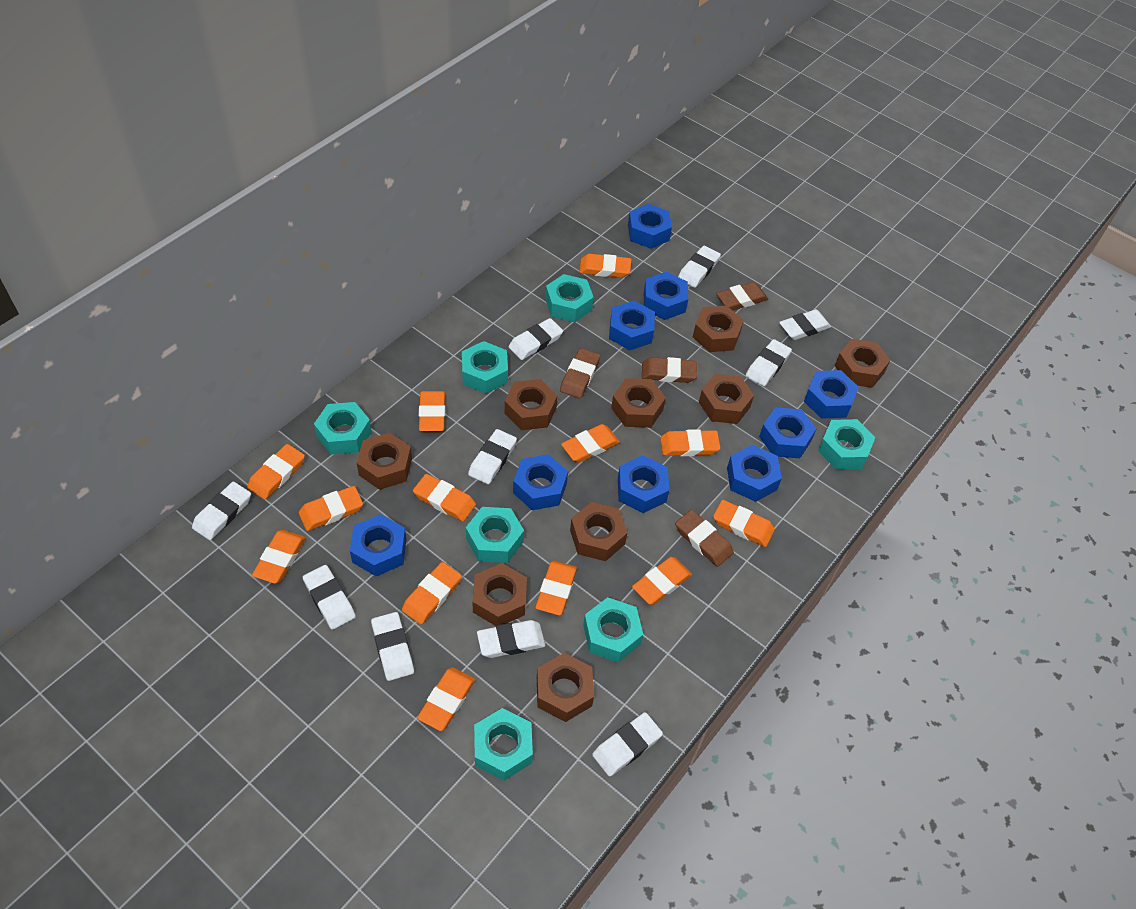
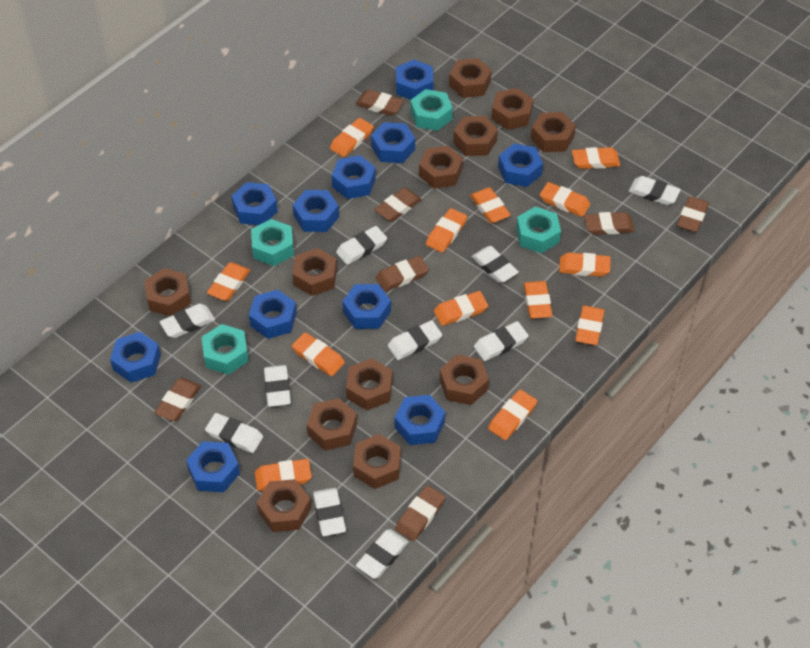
blue nut: [350,514,406,576] [513,454,568,510] [609,301,655,350] [618,455,669,513] [628,204,672,249] [644,272,688,320] [727,445,782,502] [759,407,816,458] [804,370,859,419] = 9 -> [110,332,161,383] [186,441,240,492] [231,182,278,225] [249,290,297,339] [293,190,339,232] [332,155,376,199] [342,284,391,329] [371,122,415,163] [394,395,445,445] [396,60,434,100] [498,144,543,187] = 11
brown eraser: [560,348,600,398] [642,357,697,383] [675,510,734,567] [716,282,768,311] = 4 -> [154,378,201,421] [356,89,404,116] [374,188,422,222] [376,256,429,292] [395,485,445,541] [584,212,634,235] [677,196,709,232] = 7
brown nut: [357,433,412,490] [472,563,527,626] [505,379,558,430] [537,653,594,722] [570,502,627,561] [611,378,666,428] [693,306,744,352] [699,374,754,424] [835,339,890,388] = 9 -> [145,268,191,316] [257,479,311,532] [292,248,337,296] [307,398,357,451] [346,358,392,410] [353,434,401,489] [419,146,463,189] [439,354,489,405] [449,58,492,98] [453,116,498,156] [491,88,533,130] [531,112,576,152] = 12
turquoise nut: [314,402,372,454] [462,341,508,394] [466,507,524,563] [474,708,533,781] [545,274,594,322] [583,597,643,663] [818,419,875,469] = 7 -> [202,324,249,375] [251,219,294,266] [410,89,453,131] [516,207,561,253] = 4

